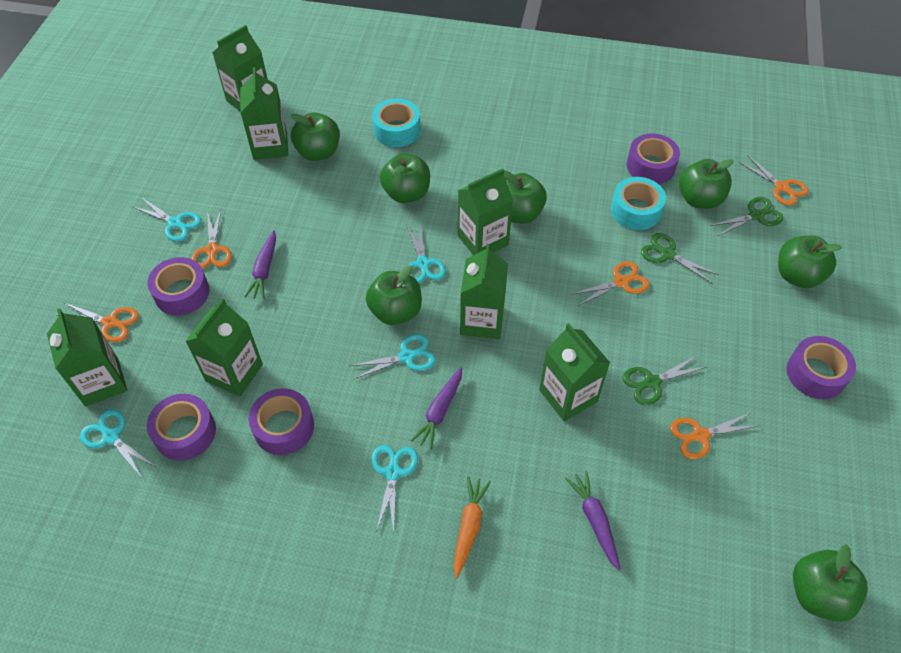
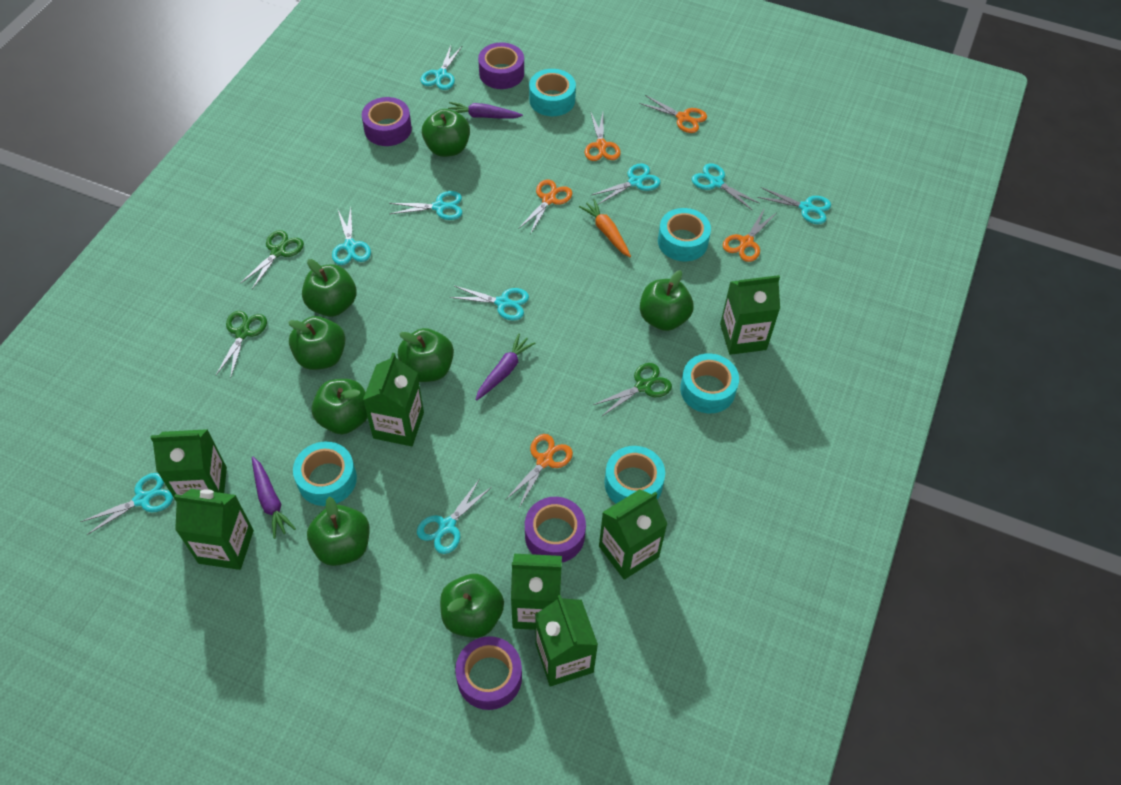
green apple: [291,112,340,161] [366,265,422,325] [380,153,430,203] [504,170,547,223] [679,159,734,209] [778,236,842,288] [793,544,868,622] = 7 -> [288,316,345,370] [302,259,357,317] [307,497,370,566] [312,379,368,434] [398,328,454,382] [422,109,470,157] [440,574,504,638] [640,270,694,331] = 8
purple tape: [147,257,209,315] [147,394,216,461] [248,388,314,455] [626,133,680,184] [786,336,856,399] = 5 -> [362,97,412,146] [455,636,522,710] [478,42,524,89] [525,497,586,562] = 4
turquoise scissors: [80,409,156,478] [133,197,201,242] [350,334,436,380] [371,445,418,532] [406,224,446,283] = 5 -> [80,473,173,535] [332,208,371,265] [389,191,462,220] [417,480,492,554] [421,45,463,90] [450,286,529,321] [592,163,661,204] [692,163,760,210] [757,187,831,224] = 9
turquoise tape: [372,98,421,147] [611,177,666,230] = 2 -> [293,441,357,506] [529,69,576,116] [604,446,665,504] [658,208,711,261] [680,353,739,413] = 5

